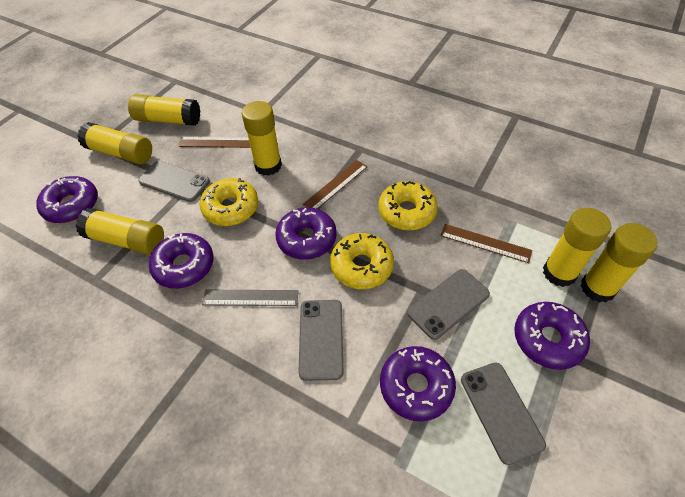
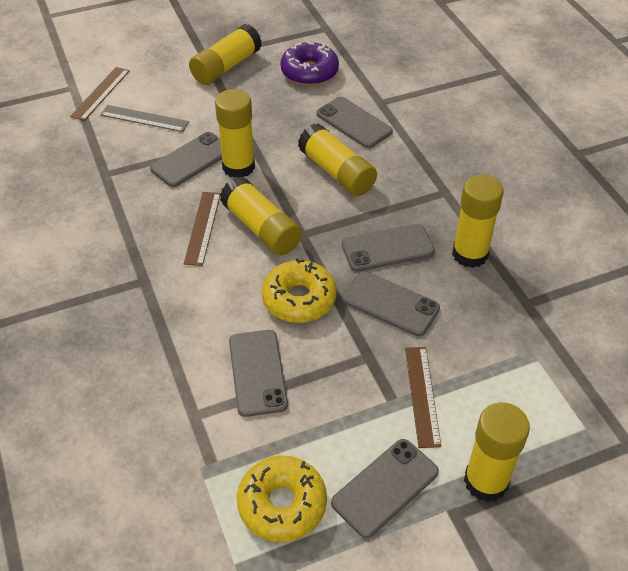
grey phone: [138,161,210,202] [298,300,343,381] [407,269,490,340] [461,362,546,465] = 4 -> [150,132,222,187] [229,330,288,417] [317,97,393,148] [331,439,439,538] [342,224,435,272] [342,271,440,336] = 6
purple donut: [36,176,98,223] [149,233,213,289] [275,207,337,260] [380,346,456,422] [514,302,590,370] = 5 -> [280,41,339,86] = 1
yellow donut: [200,178,258,226] [330,233,394,289] [378,181,438,230] = 3 -> [237,455,327,542] [262,258,337,323] = 2

